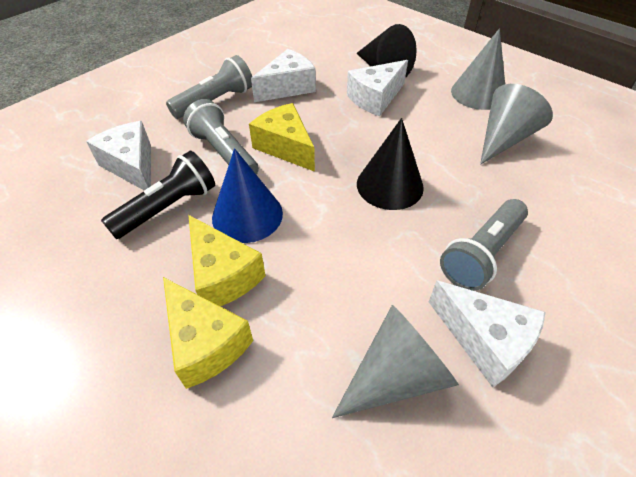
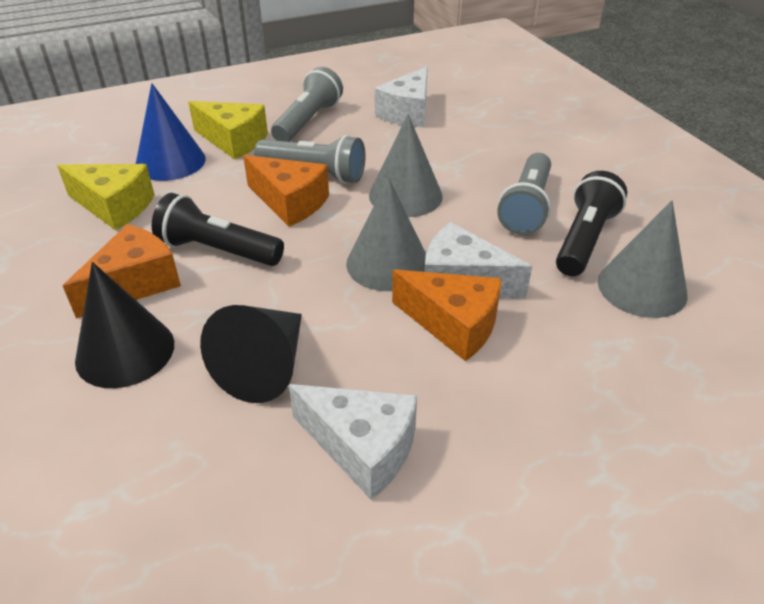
black flashlight: [101,151,215,239] = 1 -> [152,193,284,266] [556,171,627,276] = 2
orange cheese: none = 0 -> [63,224,181,319] [243,155,329,227] [392,270,502,361] = 3
white cheese: [86,121,151,190] [251,49,316,102] [347,60,408,116] [429,280,545,387] = 4 -> [289,384,417,500] [375,66,428,127] [424,222,532,299] = 3
yellow cheese: [163,277,253,389] [188,215,266,306] [249,103,315,172] = 3 -> [57,164,155,230] [188,101,268,160] = 2

